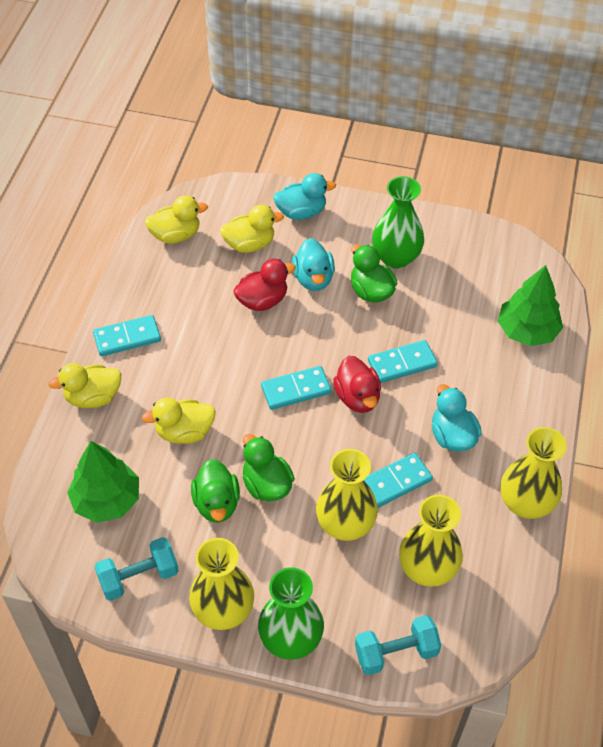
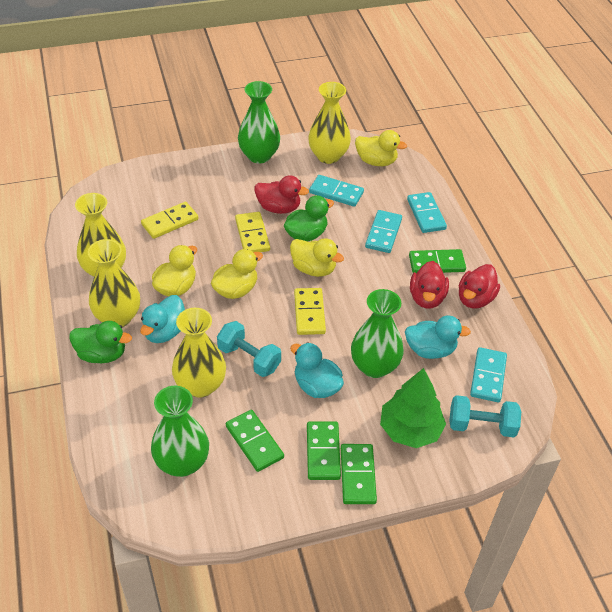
green domino: none = 0 -> [226,410,284,472] [307,422,341,480] [341,444,377,504] [409,249,466,273] = 4
green duck: [191,459,240,522] [243,434,295,501] [351,244,397,303] = 3 -> [69,321,132,363] [284,195,334,241] = 2
green tree: [67,441,139,523] [498,265,563,346] = 2 -> [380,368,446,448] = 1
green vase: [258,567,324,660] [372,176,424,269] = 2 -> [151,386,209,477] [238,81,280,163] [351,289,404,378] = 3
red duck: [233,259,296,311] [333,356,381,413] = 2 -> [254,175,309,214] [410,261,449,308] [459,264,500,308] = 3
yellow domino: none = 0 -> [141,202,198,239] [235,212,270,252] [294,288,326,335] = 3

